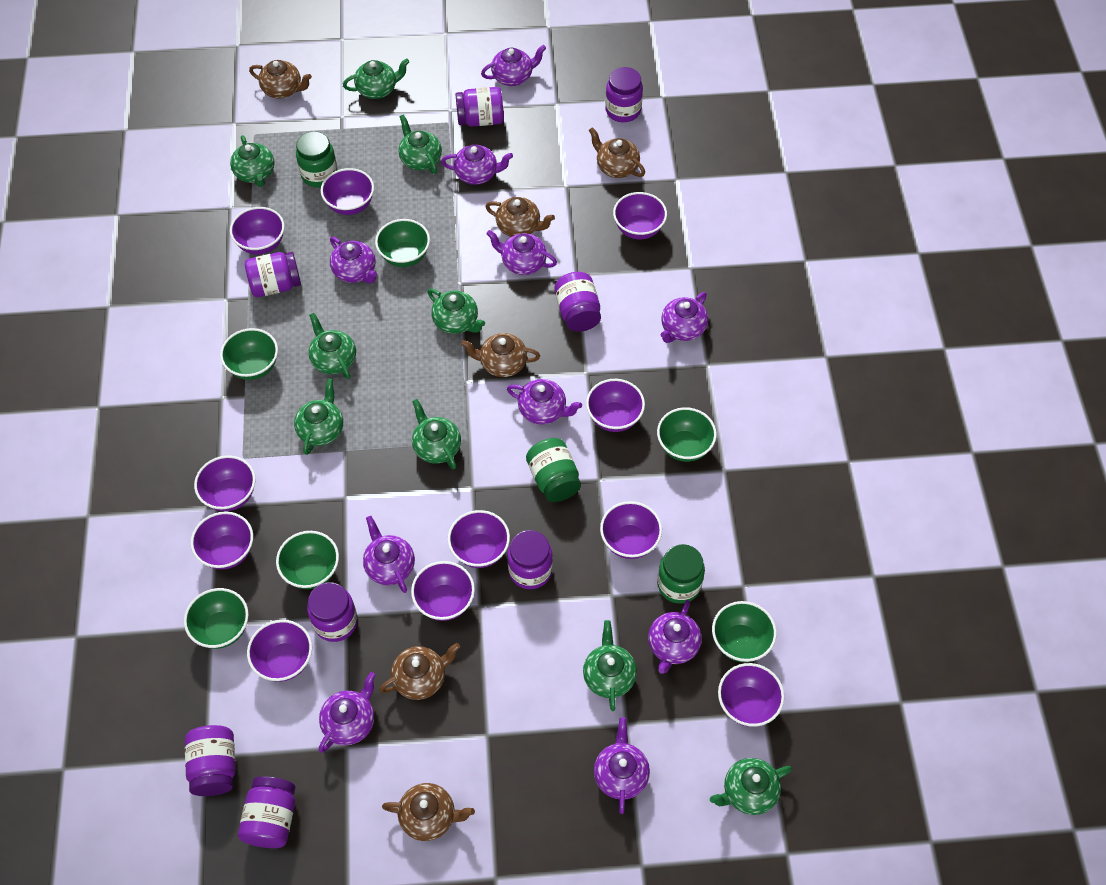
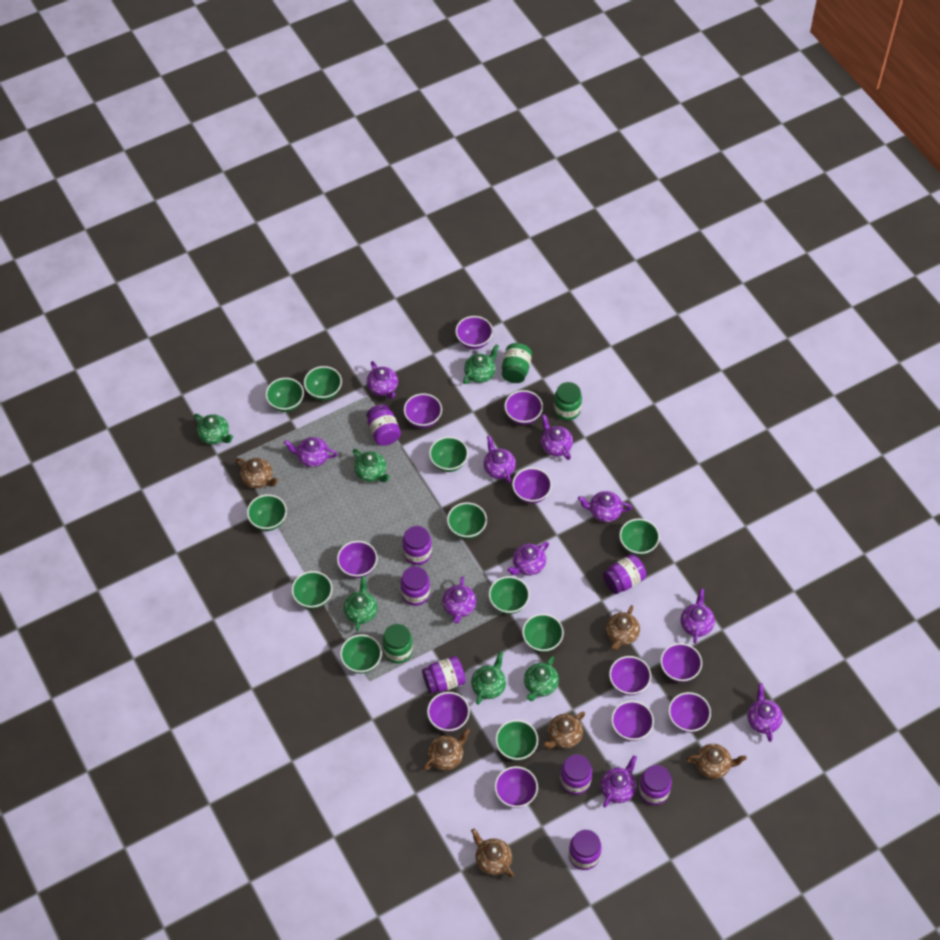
green bowl: [184,588,249,649] [220,328,278,380] [276,531,339,589] [375,219,430,267] [657,407,717,462] [712,601,777,662] = 6 -> [247,494,287,531] [266,378,304,412] [291,571,332,609] [304,366,342,400] [340,634,382,674] [429,437,468,472] [447,502,487,539] [489,576,530,614] [495,720,538,761] [522,614,564,652] [619,518,660,555] = 11
green teapot: [230,135,274,187] [294,378,343,455] [308,313,356,379] [343,58,409,99] [398,114,442,174] [412,399,461,469] [428,289,485,334] [583,620,637,711] [710,758,792,815] = 9 -> [194,414,233,444] [344,576,378,631] [353,449,390,482] [463,344,499,384] [471,652,506,705] [524,656,559,701] = 6

